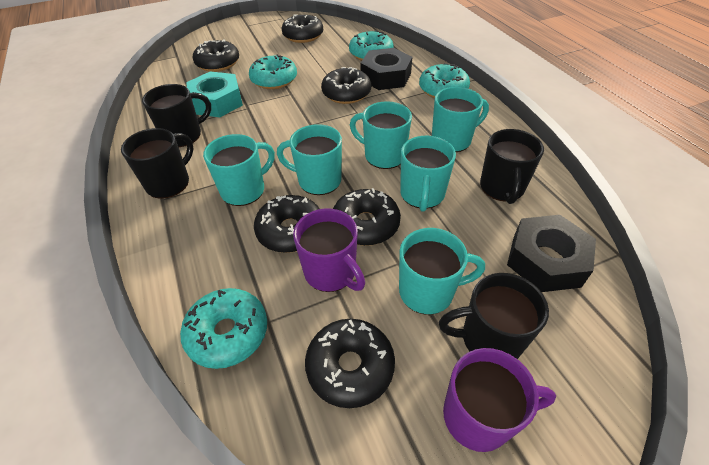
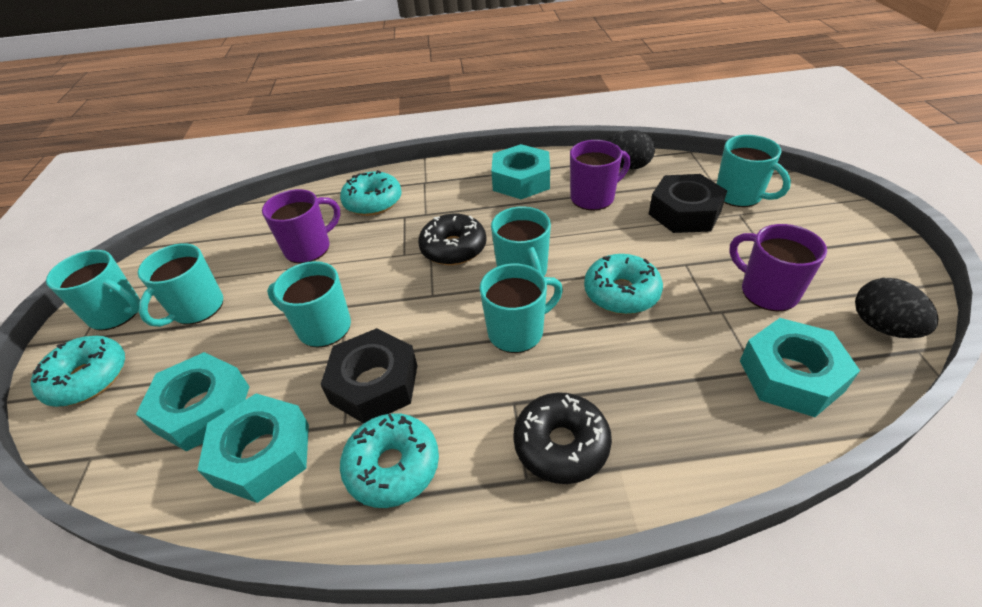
black donut: [193,39,239,72] [254,195,320,253] [281,14,323,43] [305,319,395,408] [321,67,371,104] [333,188,401,246] = 6 -> [418,214,486,265] [513,392,612,484] = 2
black egg: none = 0 -> [607,130,655,170] [855,278,938,338] = 2
black mug: [121,128,193,199] [142,84,211,147] [439,273,549,359] [480,129,544,204] = 4 -> none = 0
purple mug: [293,208,365,292] [443,348,556,452] = 2 -> [262,189,341,264] [570,140,630,211] [729,224,827,312] = 3
turquoise nut: [186,71,243,117] = 1 -> [136,352,249,452] [198,393,309,503] [491,144,550,199] [740,318,860,417] = 4

